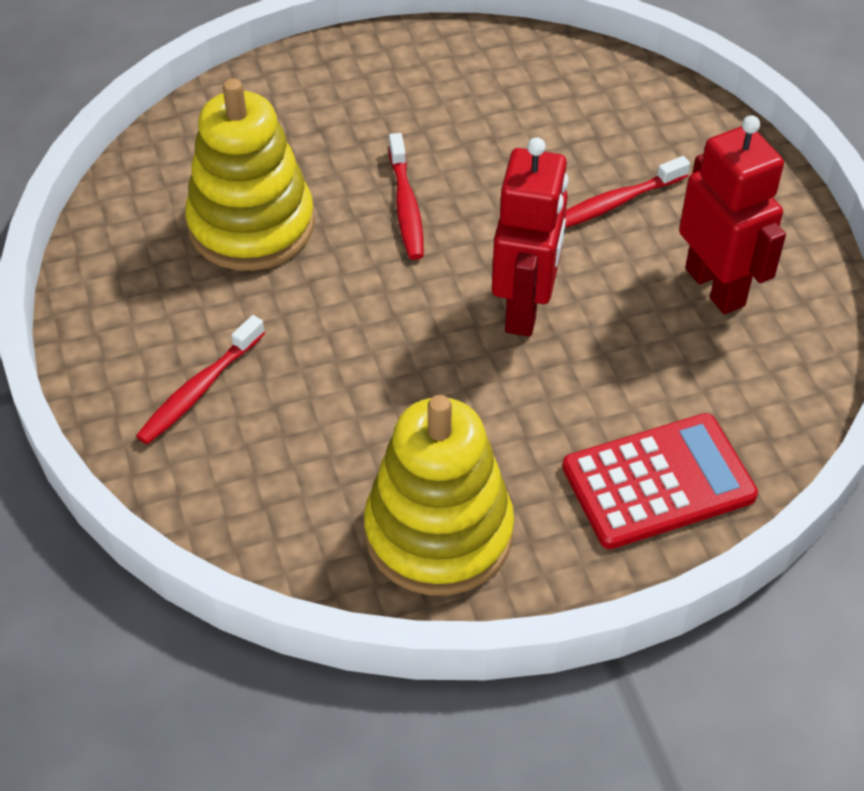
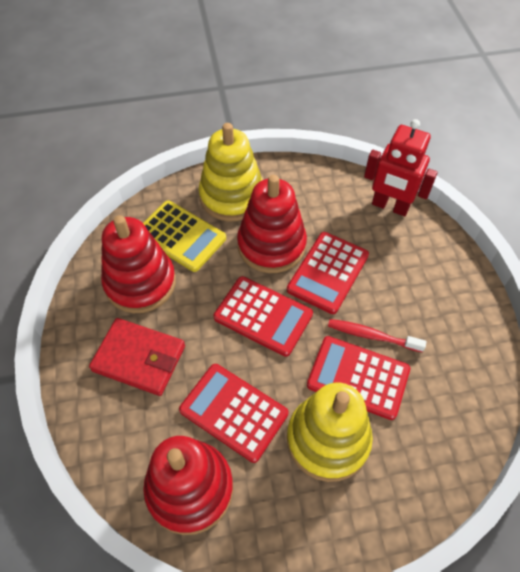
red calculator: [562,413,758,549] = 1 -> [179,364,288,463] [214,276,313,357] [287,232,369,314] [307,336,410,420] = 4
red robot: [492,137,568,337] [679,115,786,314] = 2 -> [364,119,437,216] = 1
red stacking toy: none = 0 -> [101,215,176,313] [143,436,233,535] [237,175,307,273] = 3
red toothbrush: [136,315,265,445] [389,133,424,260] [565,156,690,228] = 3 -> [328,319,426,352] = 1
red wallet: none = 0 -> [89,318,185,396] = 1
yellow calculator: none = 0 -> [143,200,226,272] = 1

